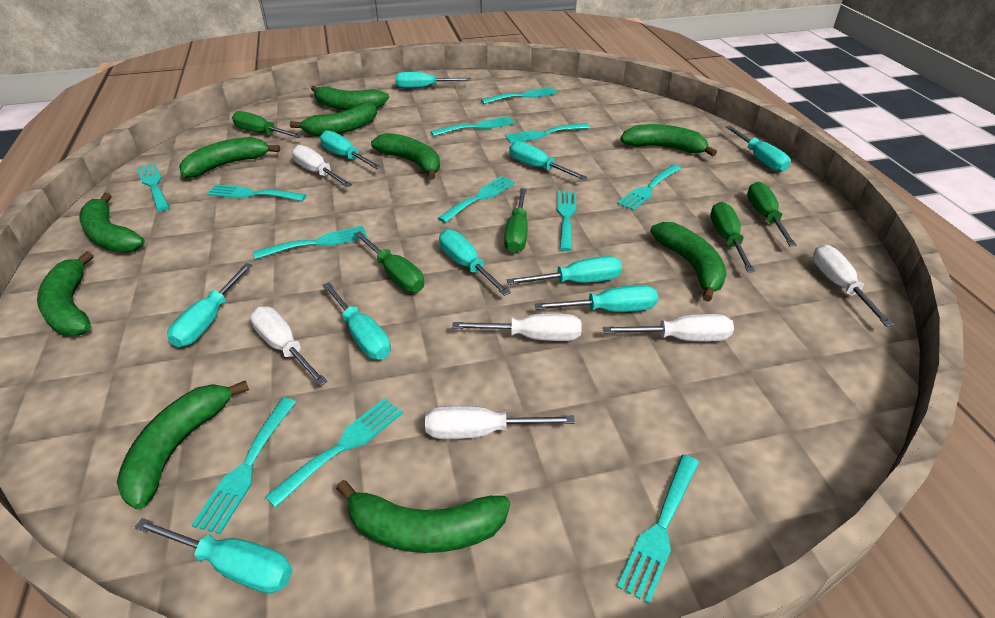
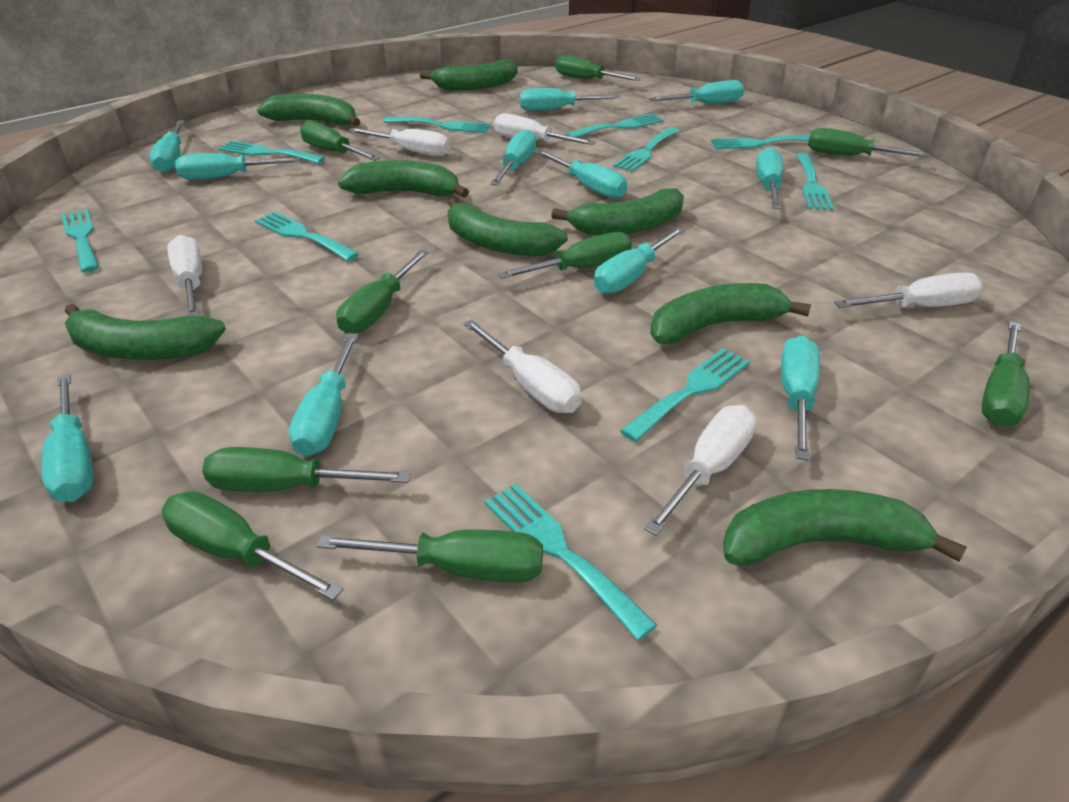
green banana: [37,251,94,336] [79,193,145,253] [117,380,249,509] [179,137,280,178] [290,102,377,136] [311,85,389,110] [336,480,510,553] [371,133,440,180] [620,124,717,156] [650,222,727,302] = 10 -> [65,304,226,360] [257,94,361,126] [338,160,469,198] [420,59,518,91] [447,198,568,256] [551,188,684,236] [650,283,811,344] [723,489,967,565] = 8
green screwdriver: [232,111,302,138] [354,231,424,292] [504,188,528,253] [710,202,755,272] [747,182,797,246] = 5 -> [162,491,343,600] [202,447,410,492] [300,121,380,161] [317,529,543,583] [336,249,429,334] [497,232,632,279] [555,55,642,81] [808,128,929,157] [982,321,1030,427] = 9
turquoise fork: [137,163,169,211] [192,398,296,534] [207,184,306,201] [253,225,368,259] [265,398,403,508] [431,116,515,136] [438,176,515,223] [481,87,557,104] [505,123,590,143] [557,190,576,251] [617,164,681,210] [617,455,699,604] = 12 -> [61,209,99,273] [218,141,325,163] [255,212,359,261] [384,117,491,133] [484,483,657,640] [566,114,664,137] [613,127,679,172] [620,348,750,442] [711,135,810,149] [796,153,834,210] = 10
turquoise screwdriver: [134,518,293,593] [167,263,252,347] [320,130,381,169] [323,282,391,359] [395,72,471,89] [439,230,511,296] [507,256,622,285] [509,141,588,180] [535,285,658,312] [726,126,791,172] = 10 -> [41,374,93,502] [149,120,185,173] [175,153,300,180] [289,333,359,456] [490,129,536,185] [520,88,620,111] [536,150,627,199] [594,227,685,294] [649,80,744,104] [756,147,783,209] [781,335,820,461] = 11

